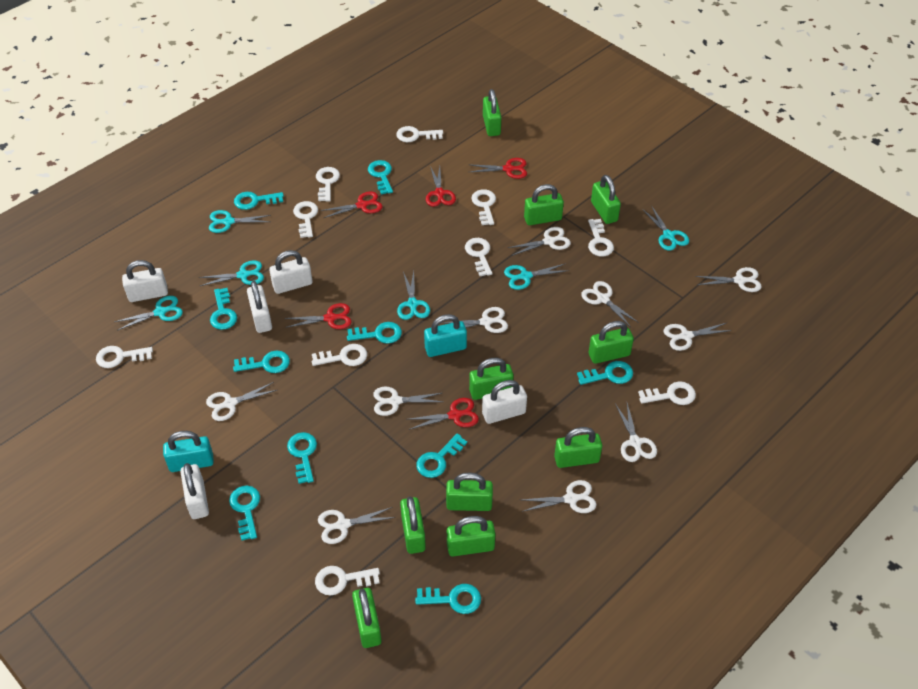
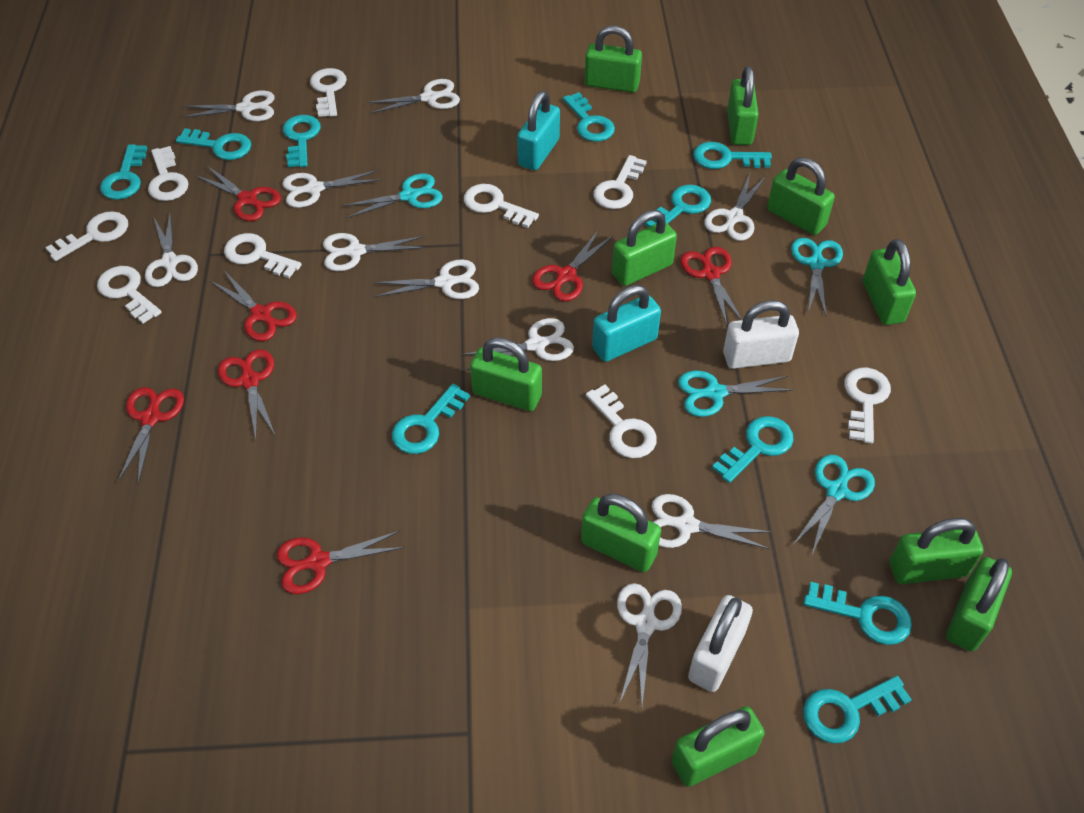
red scissors: [284,303,352,329] [320,191,383,218] [406,398,479,430] [426,166,456,207] [468,158,527,179] = 5 -> [118,387,184,484] [195,166,281,221] [210,271,297,341] [218,349,275,439] [276,531,405,594] [532,230,613,302] [680,247,742,325] = 7
turquoise scissors: [115,296,183,331] [198,260,264,286] [209,210,271,233] [397,271,430,320] [504,263,569,290] [642,207,689,251] = 6 -> [342,174,443,218] [678,370,793,417] [791,238,843,316] [793,455,875,554] = 4
white key: [96,346,153,368] [293,201,318,238] [312,344,367,366] [315,566,380,596] [316,167,340,202] [396,126,443,142] [465,238,492,276] [471,189,496,225] [588,219,614,257] [638,381,696,405] = 10 -> [46,211,128,261] [97,266,162,324] [148,146,189,201] [224,233,302,278] [310,68,347,117] [464,184,539,228] [586,384,657,458] [593,155,647,209] [844,368,891,444] = 9
white padlock: [122,260,168,302] [180,463,209,519] [247,281,272,333] [269,250,313,294] [482,380,527,424] = 5 -> [688,595,753,692] [723,300,799,369] = 2

